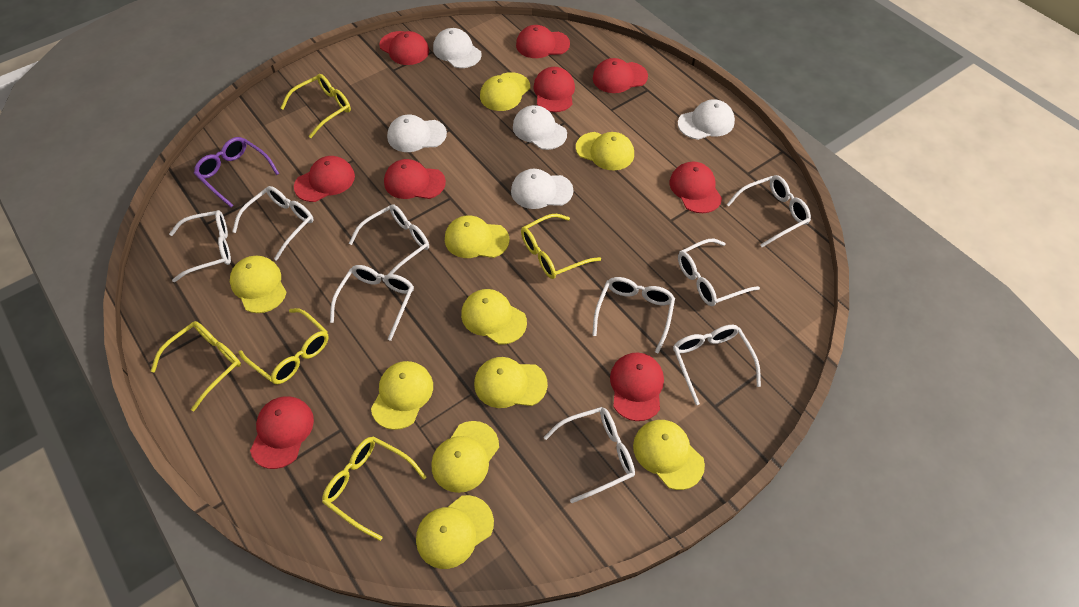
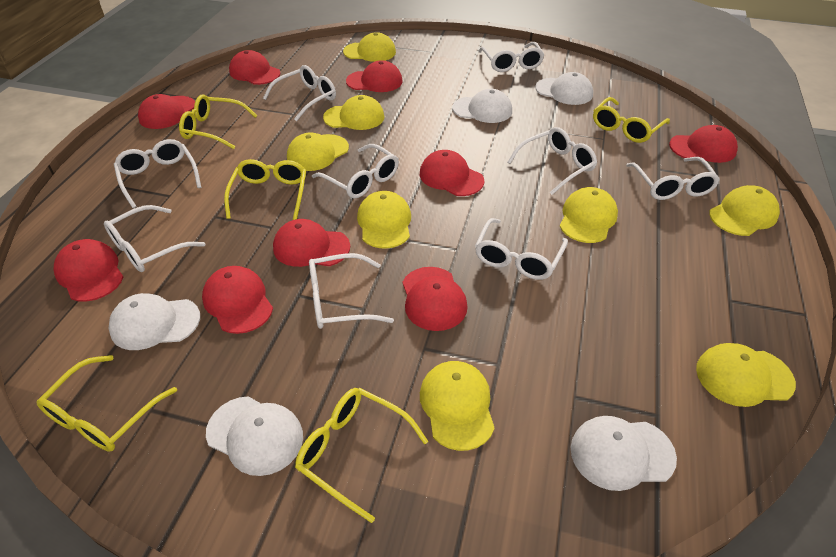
purple glasses: [194,137,279,208] = 1 -> none = 0
yellow cap: [230,256,287,313] [371,361,433,430] [416,495,494,569] [431,421,499,493] [445,215,509,258] [461,289,527,344] [474,357,548,408] [480,72,530,111] [576,132,634,170] [633,420,705,490] = 10 -> [287,132,349,171] [323,95,384,130] [343,32,396,62] [357,191,411,248] [420,361,495,451] [560,187,618,243] [696,343,796,407] [709,185,780,236] = 8

